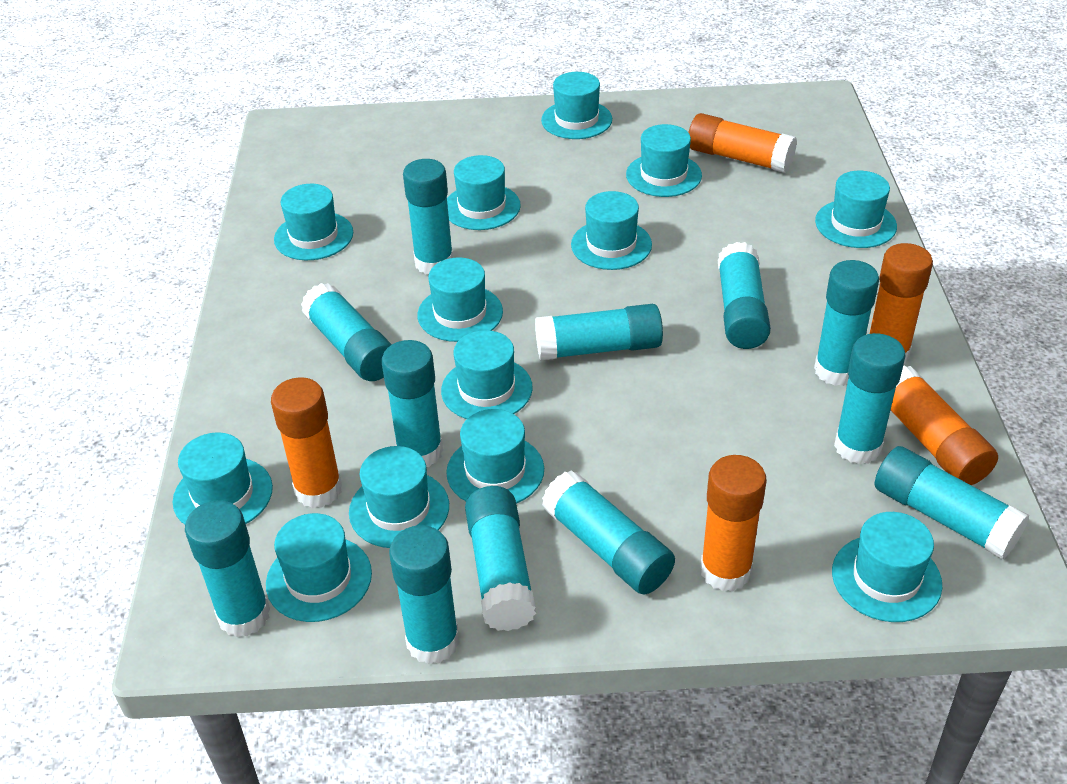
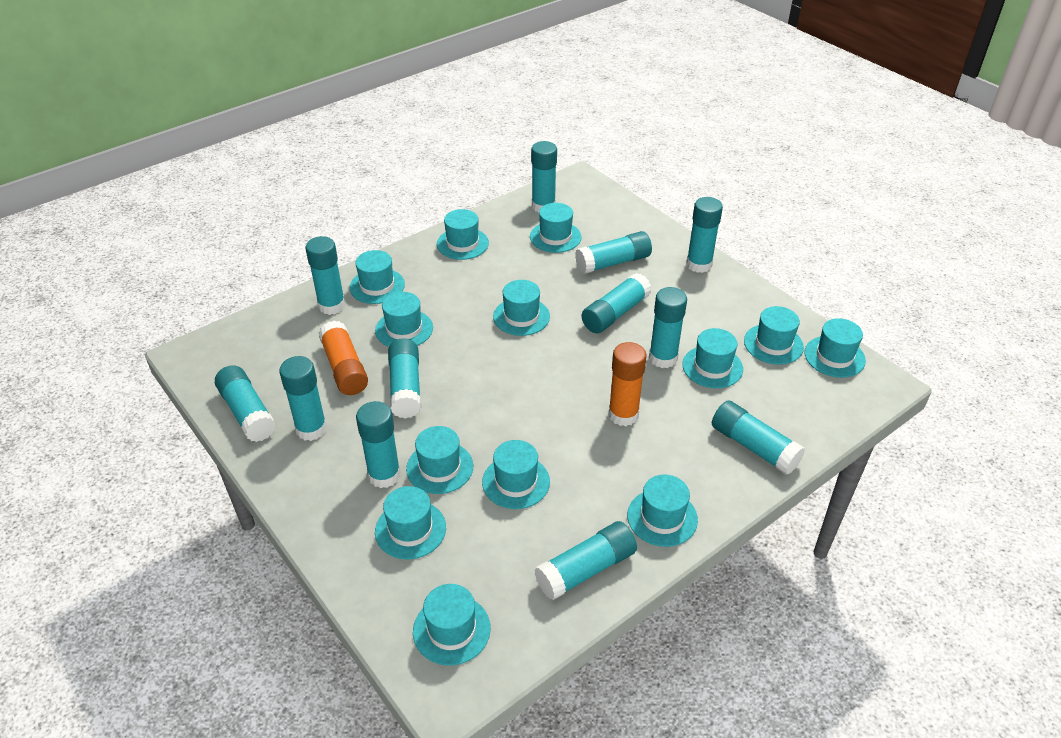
orange glue stick: [271,377,342,508] [688,113,797,173] [700,455,766,592] [870,243,933,364] [891,365,998,485] = 5 -> [318,321,368,395] [608,342,647,426] = 2

